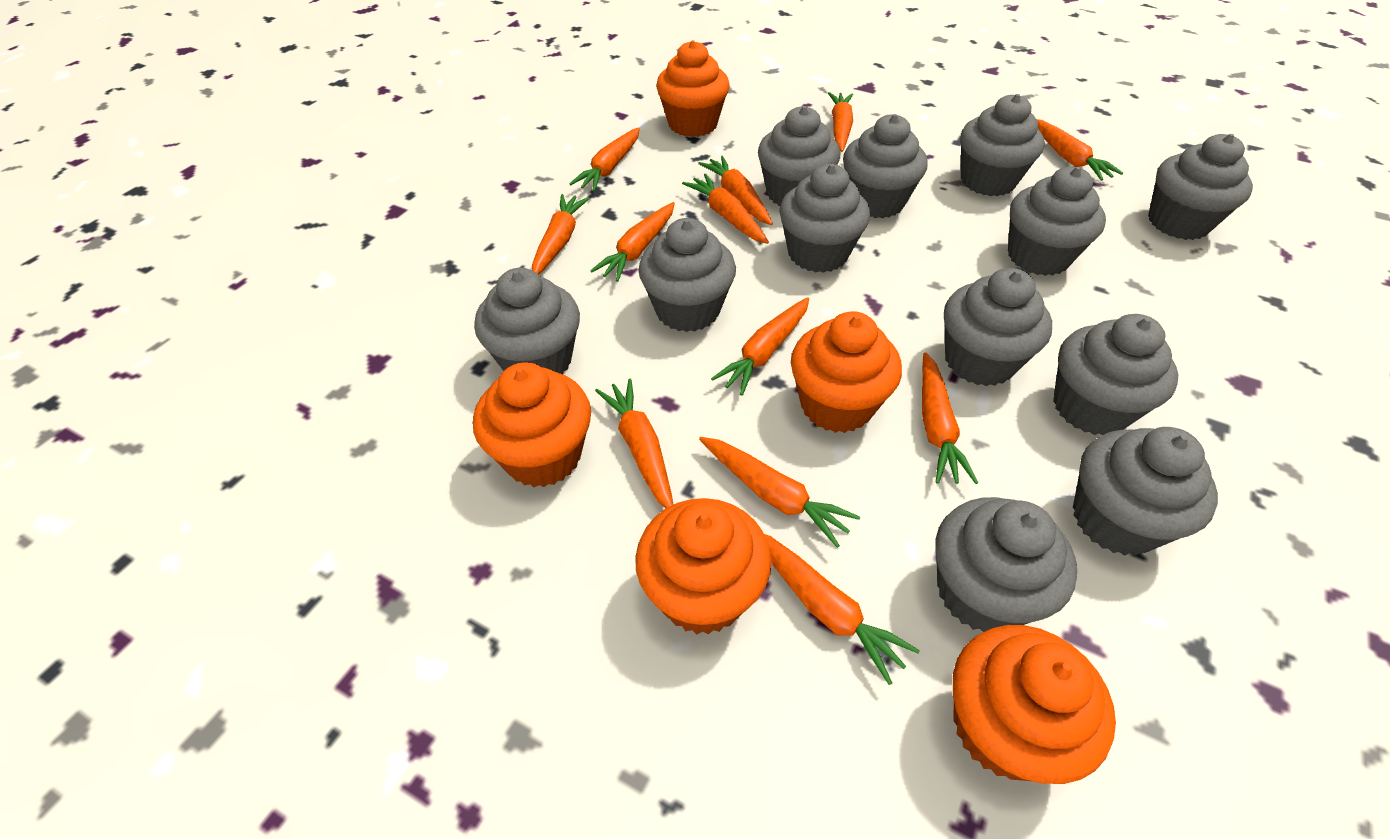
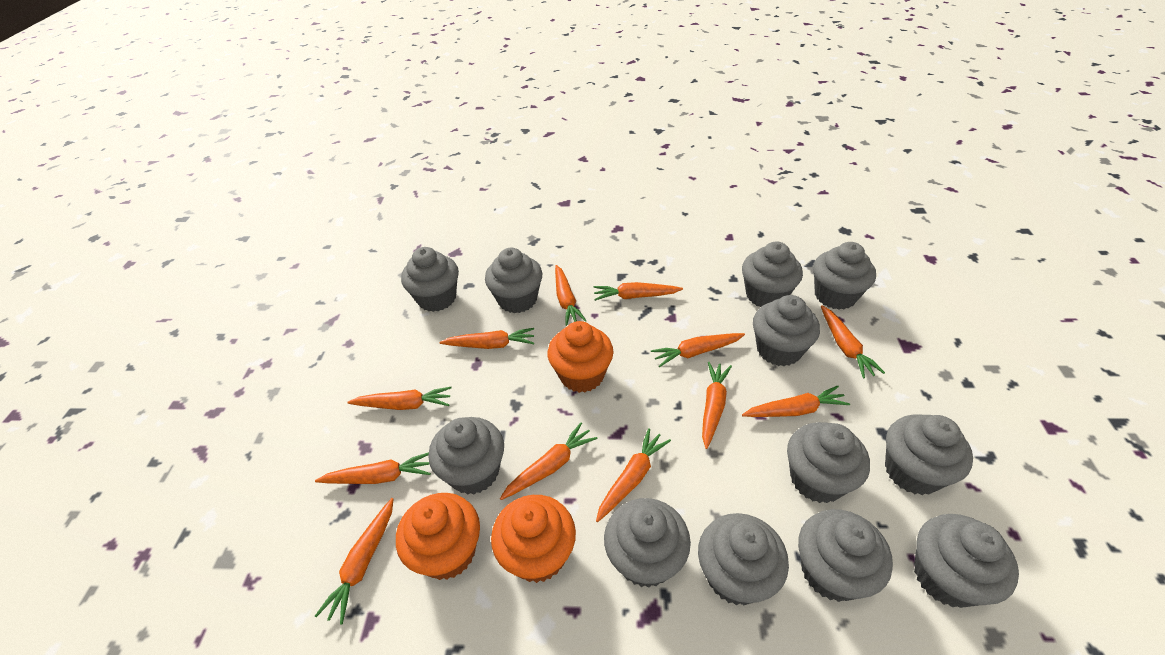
orange cupcake: [473,363,591,487] [635,498,772,635] [656,40,729,137] [791,311,902,433] [953,625,1116,784] = 5 -> [396,493,480,580] [491,495,576,583] [548,321,613,393] = 3

